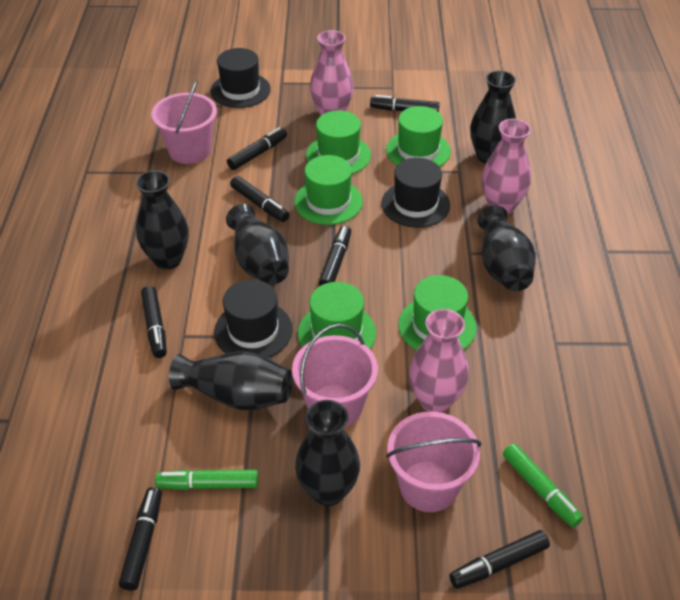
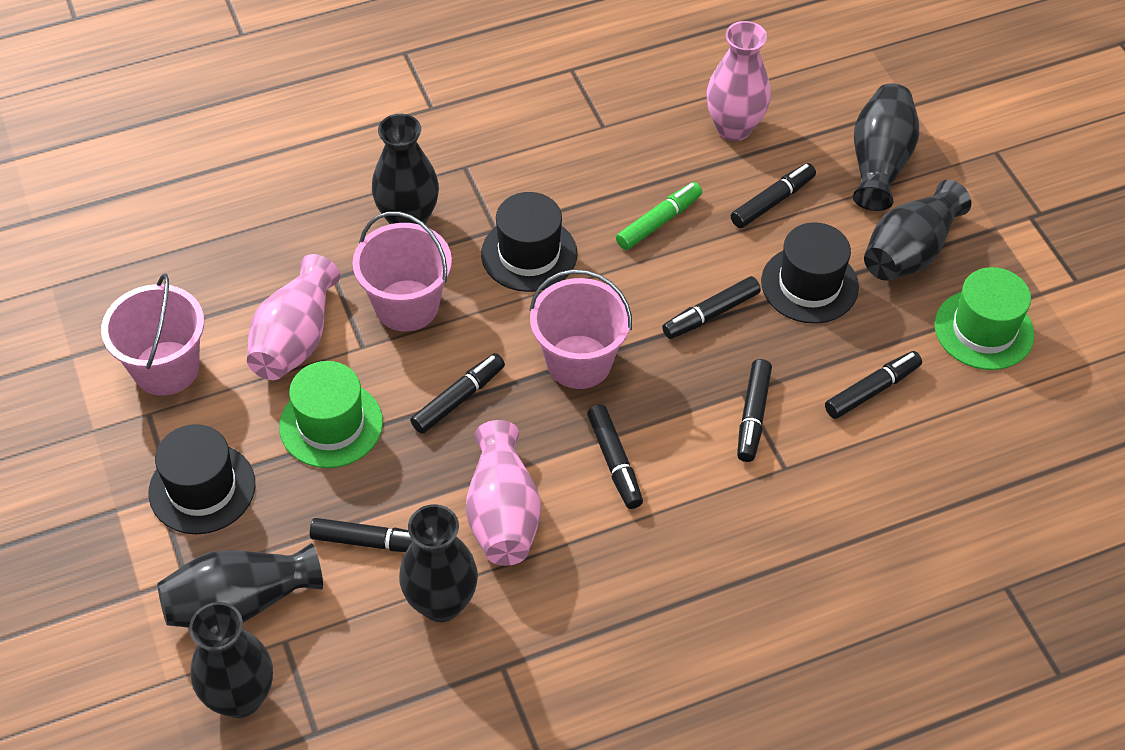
green hat: [294,155,363,225] [298,282,376,349] [306,110,371,174] [386,106,451,167] [398,275,477,350] = 5 -> [279,361,383,468] [934,267,1035,370] = 2
green marker: [155,470,258,490] [503,443,583,527] = 2 -> [616,182,702,250] = 1

